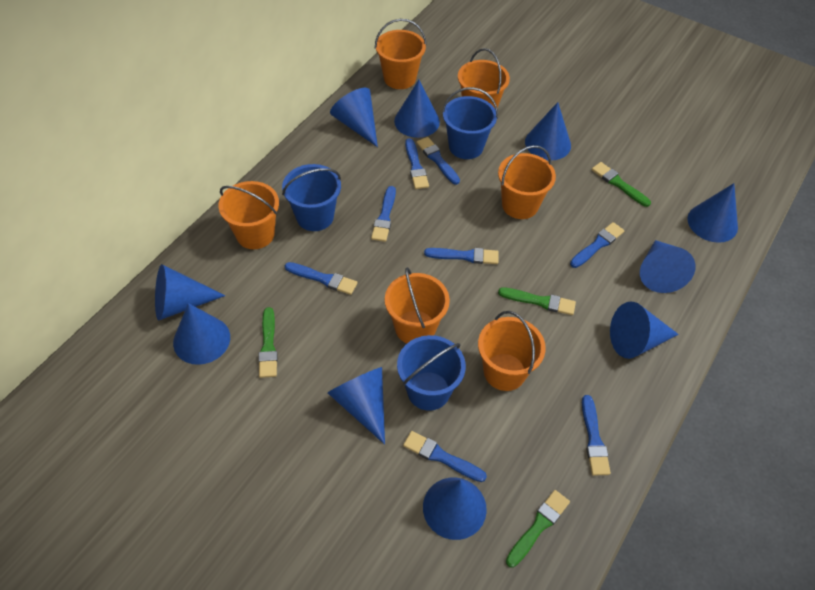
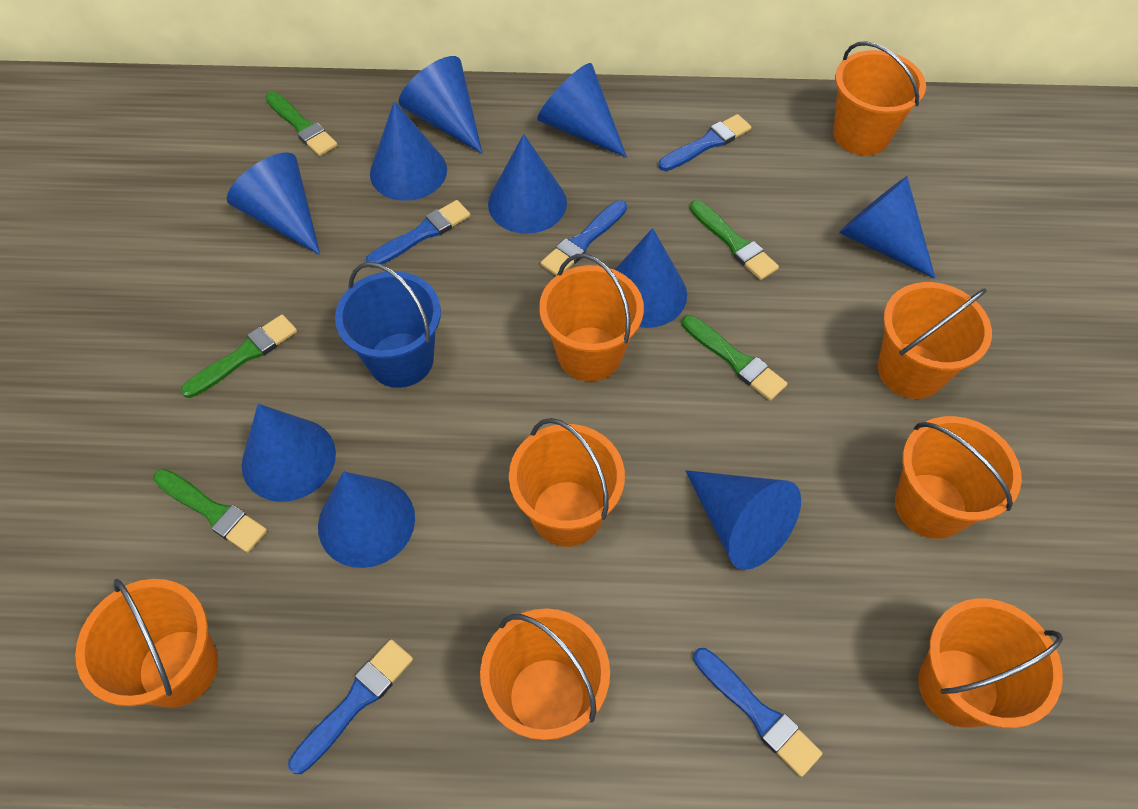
blue brush: [285,262,357,295] [371,186,396,242] [403,431,487,482] [405,138,429,189] [416,137,460,185] [424,248,499,264] [570,222,624,268] [582,395,611,475] = 8 -> [288,639,413,774] [366,200,471,268] [541,200,627,276] [658,114,751,171] [693,648,822,777] = 5
blue bucket: [282,164,341,231] [397,335,466,411] [442,87,498,159] = 3 -> [335,262,441,388] = 1
green brush: [258,307,278,378] [498,287,576,315] [506,490,570,568] [592,162,651,207] = 4 -> [153,469,267,553] [181,314,297,398] [265,91,338,156] [682,315,787,401] [690,200,779,280] = 5
orange bucket: [218,181,279,249] [375,19,426,89] [385,267,450,343] [458,48,510,108] [478,311,546,391] [498,145,556,219] = 6 -> [75,579,218,708] [480,608,610,740] [509,418,625,547] [539,254,644,381] [833,41,926,155] [878,282,992,399] [895,416,1022,539] [918,598,1063,728] = 8

